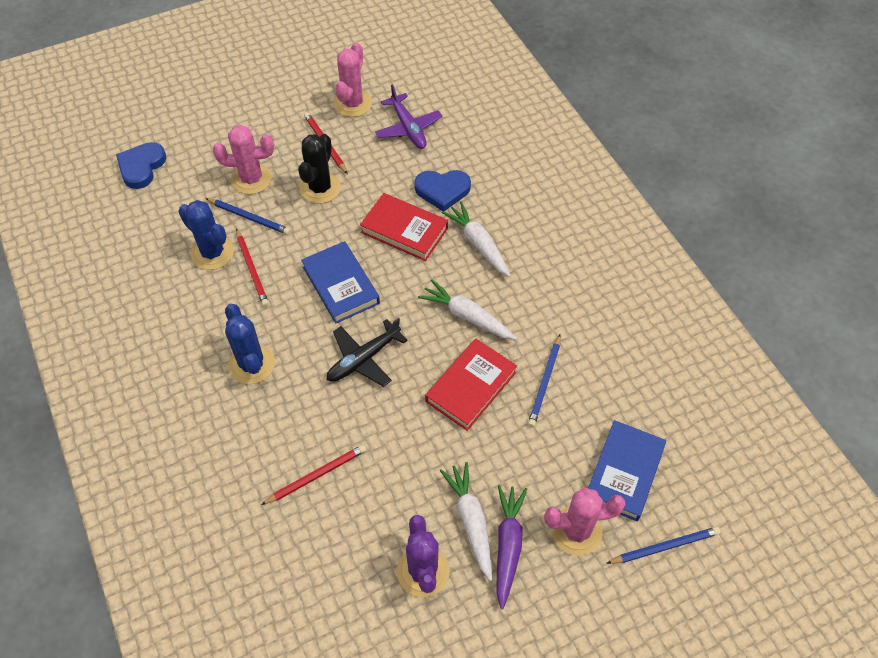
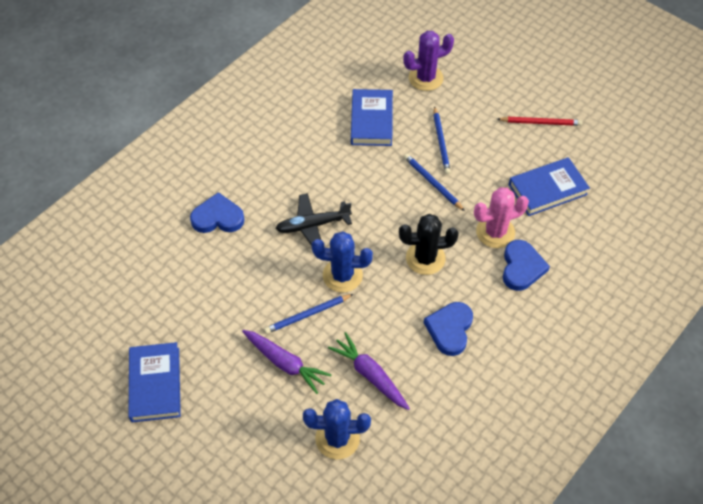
blue book: [301,241,380,324] [588,420,666,521] = 2 -> [128,342,181,422] [351,89,393,146] [509,157,590,216] = 3
blue heart: [116,142,166,189] [414,170,471,212] = 2 -> [190,192,245,233] [424,302,473,356] [503,240,550,291] = 3
pink cactus: [213,125,274,194] [334,42,372,117] [544,487,625,556] = 3 -> [474,187,529,248] = 1
purple carrot: [497,485,527,609] = 1 -> [242,330,331,394] [328,332,410,410] = 2
purple plane: [375,84,442,149] = 1 -> none = 0
red book: [360,193,448,261] [425,339,517,431] = 2 -> none = 0
red pencil: [236,229,269,307] [261,445,366,505] [304,112,348,174] = 3 -> [498,117,582,126] = 1
white carrot: [418,280,517,340] [440,462,492,581] [442,202,511,277] = 3 -> none = 0

